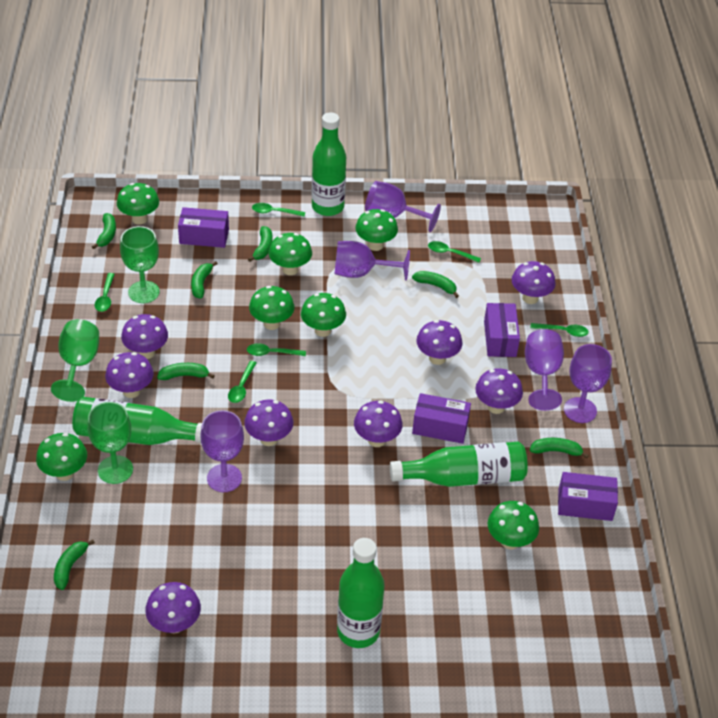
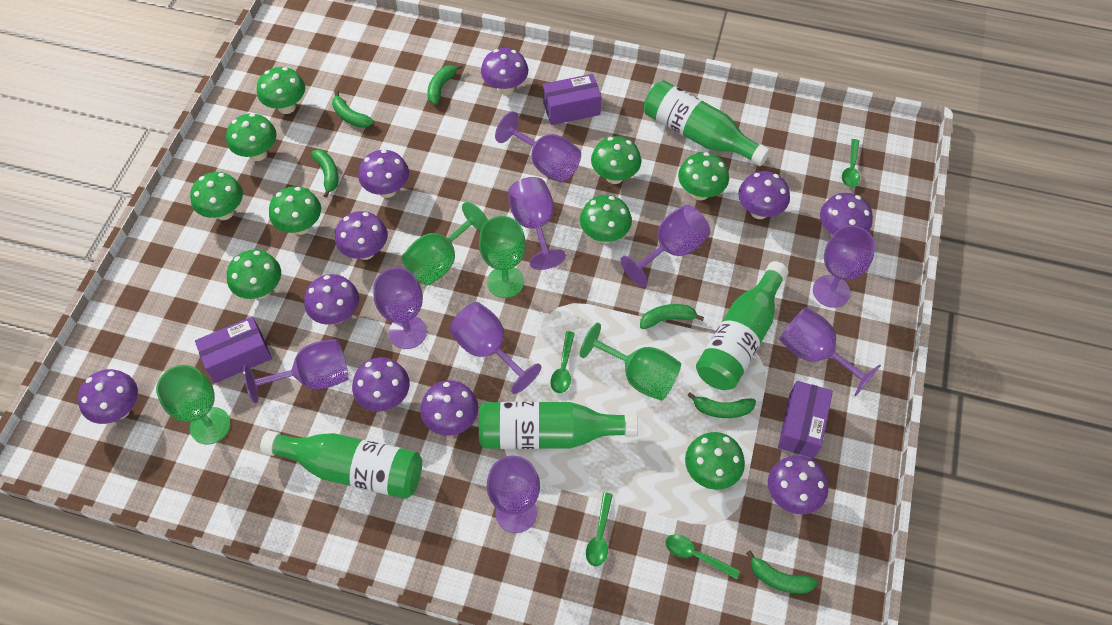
green banana: [54,539,95,590] [92,213,116,249] [157,363,215,380] [191,261,218,299] [248,226,273,262] [412,271,459,298] [530,438,589,459] = 7 -> [311,149,339,198] [332,91,374,128] [427,64,463,105] [640,304,704,329] [687,392,756,418] [746,550,818,594] = 6
green goblet: [51,319,99,402] [87,402,133,484] [120,226,160,303] = 3 -> [156,365,231,445] [402,202,488,286] [479,216,526,298] [580,323,681,401] = 4
green mushroom: [36,433,87,481] [117,183,159,225] [249,286,295,330] [269,233,312,275] [301,293,346,337] [355,209,398,251] [488,501,539,549] = 7 -> [190,172,243,220] [226,113,277,161] [227,250,281,299] [257,67,305,114] [269,186,321,235] [580,195,632,244] [591,136,641,184] [678,152,729,200] [685,432,745,490] = 9
green spoon: [95,273,115,312] [228,361,257,403] [247,343,306,356] [252,203,305,217] [428,241,481,263] [531,323,589,337] = 6 -> [550,331,575,393] [586,492,613,566] [665,534,740,579] [842,139,860,187] = 4
purple box: [178,207,229,248] [412,393,471,444] [484,303,520,357] [558,472,618,521] = 4 -> [195,317,272,383] [543,74,602,125] [778,381,833,458] = 3
purple goblet: [200,410,244,492] [335,241,410,281] [365,181,441,232] [525,329,564,411] [564,344,612,423] = 5 -> [243,339,348,403] [373,268,427,349] [449,302,541,394] [487,456,540,533] [495,111,581,182] [508,177,566,270] [621,205,710,287] [779,307,881,396] [813,226,876,308] = 9
purple mushroom: [105,352,154,398] [121,314,168,359] [145,582,201,633] [244,399,293,446] [354,401,403,447] [416,320,463,365] [475,368,523,414] [512,261,556,304] = 8 -> [78,369,138,424] [304,274,359,325] [335,211,388,260] [352,357,410,412] [358,150,409,198] [420,380,478,436] [481,48,528,95] [738,171,790,219] [768,456,828,514] [820,193,873,237] = 10

